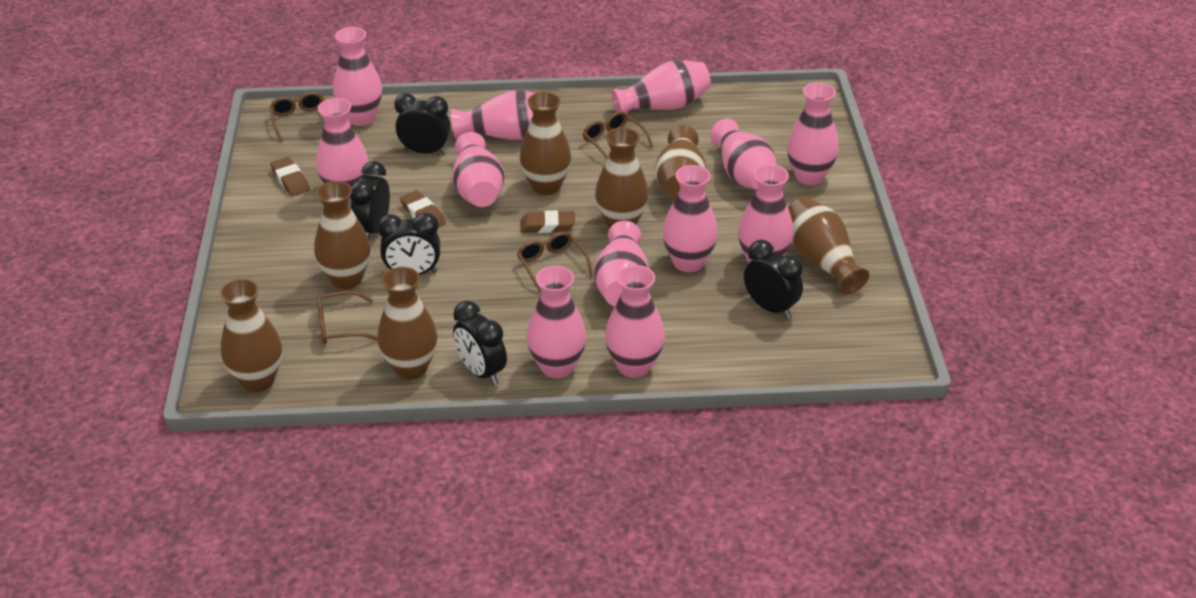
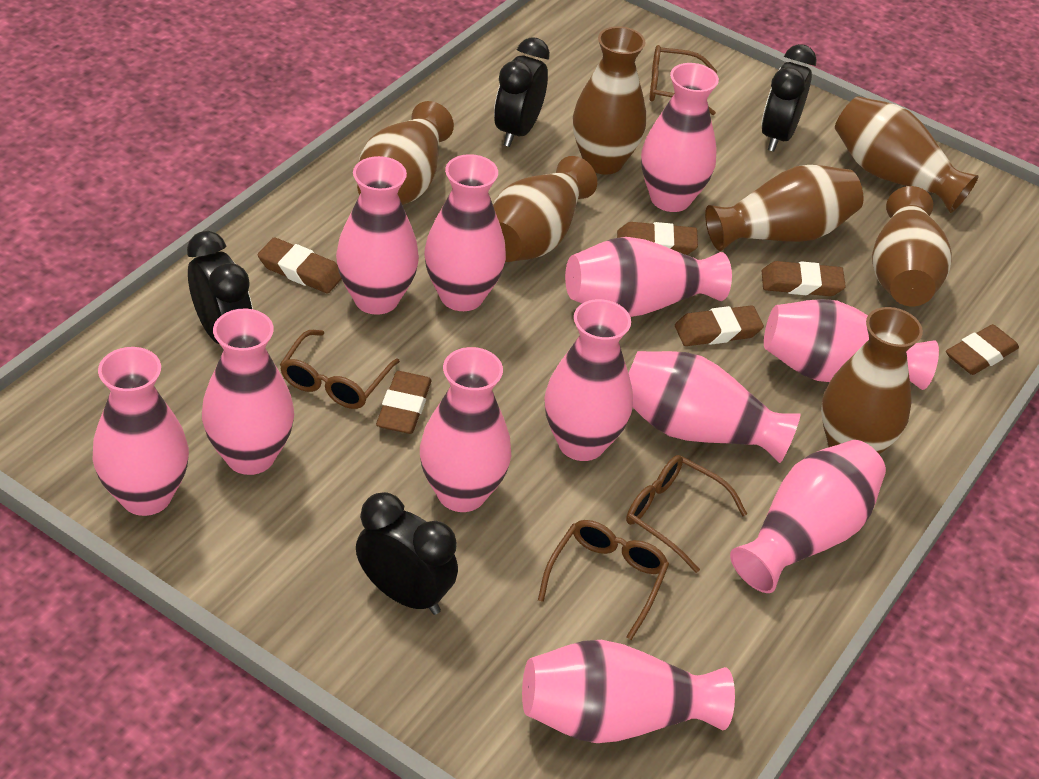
black clock: [350,161,390,239] [378,212,440,275] [394,93,451,154] [453,301,507,385] [744,240,803,319] = 5 -> [187,231,253,344] [356,492,458,615] [494,37,550,147] [761,44,817,152] = 4
brown eraser: [270,157,310,196] [400,190,446,227] [520,210,575,233] = 3 -> [258,237,342,293] [376,371,432,434] [617,222,698,255] [675,305,764,346] [762,261,846,296] [946,324,1019,375] = 6

